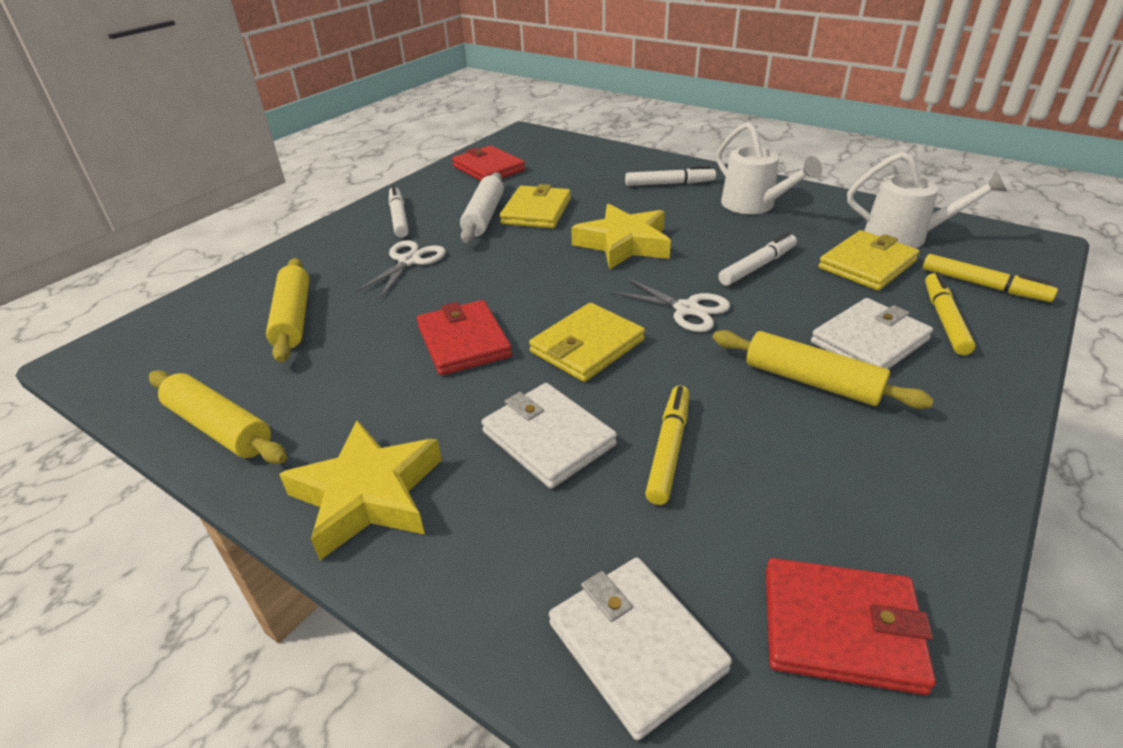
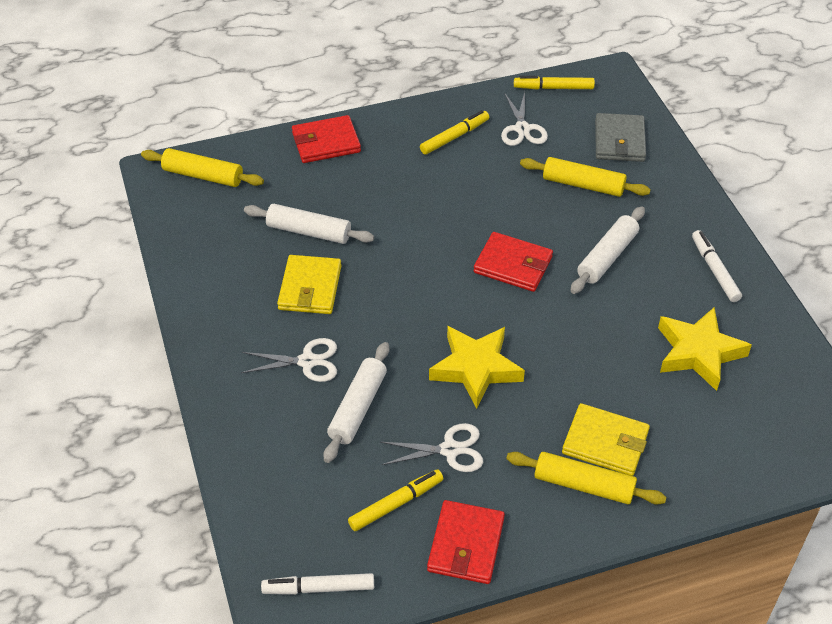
grey wallet: none = 0 -> [595,113,646,162] = 1
white marker: [389,185,409,238] [625,166,716,186] [718,232,797,286] = 3 -> [261,573,374,595] [692,230,742,302] = 2
white rolling pin: [460,172,504,243] = 1 -> [244,204,374,244] [323,342,389,463] [570,206,645,294] = 3
white scissors: [355,240,446,298] [610,277,730,332] = 2 -> [241,338,337,382] [380,423,483,472] [501,92,548,146] = 3
white wallet: [482,383,617,489] [549,557,732,741] [811,298,933,369] = 3 -> none = 0
white watering can: [716,122,822,214] [847,152,1007,248] = 2 -> none = 0
yellow wallet: [500,184,571,228] [529,303,645,382] [818,230,920,291] = 3 -> [277,255,341,314] [562,403,650,476] = 2

